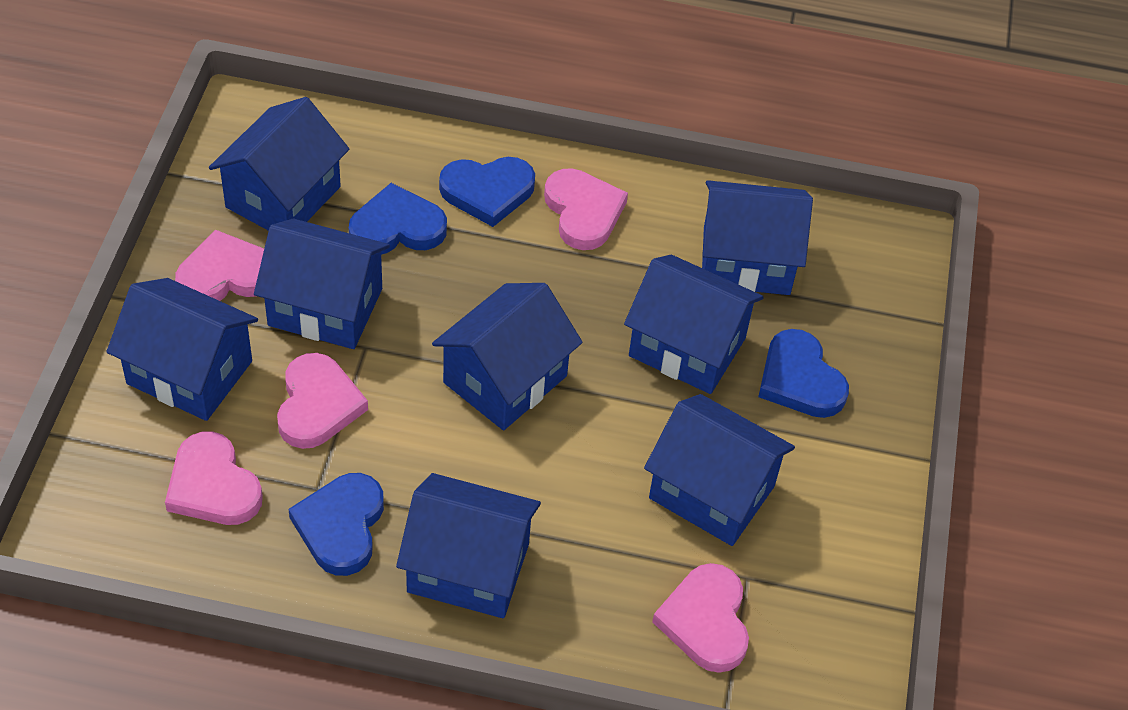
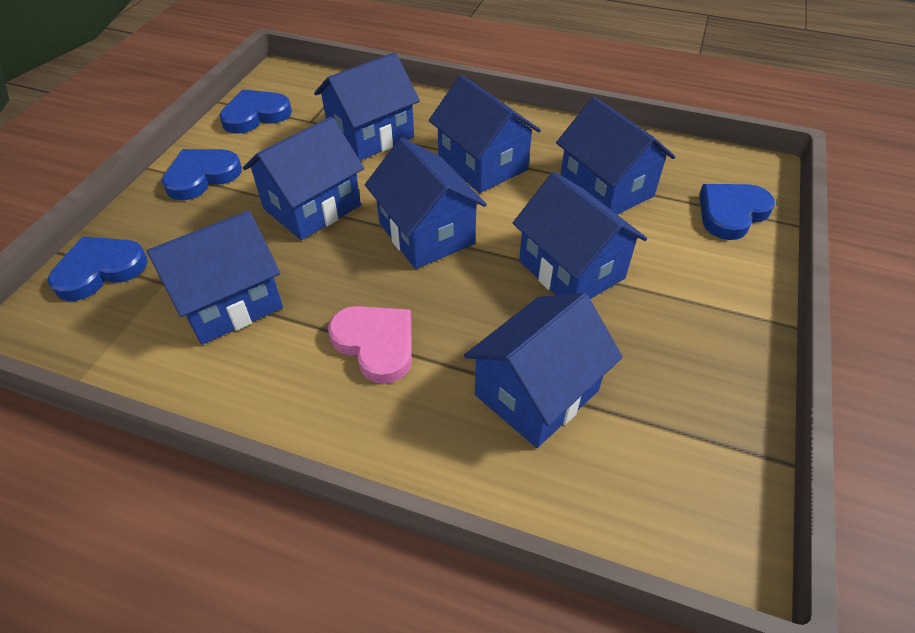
pink heart: [165,431,263,525] [175,230,264,301] [277,353,368,449] [544,168,628,250] [652,563,749,673] = 5 -> [328,306,412,384] = 1

